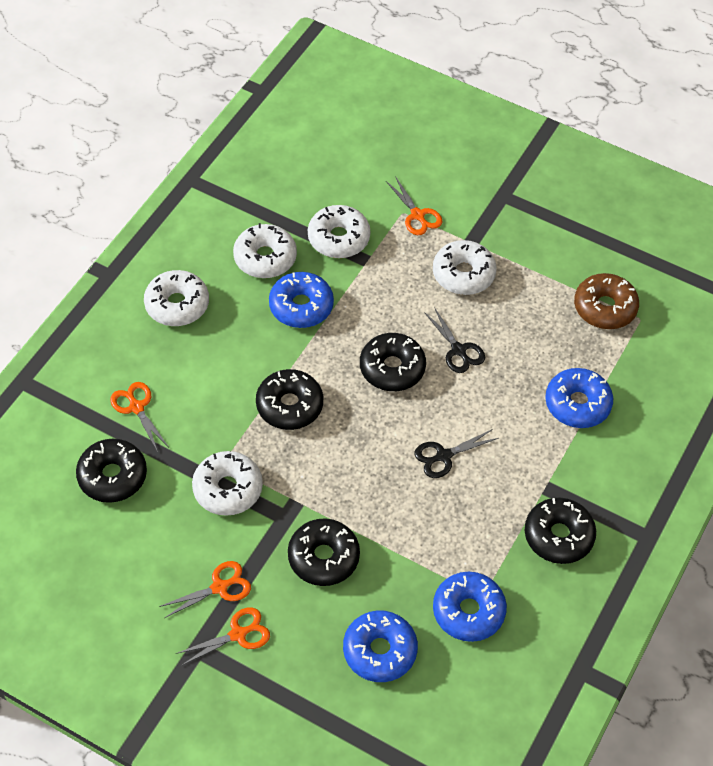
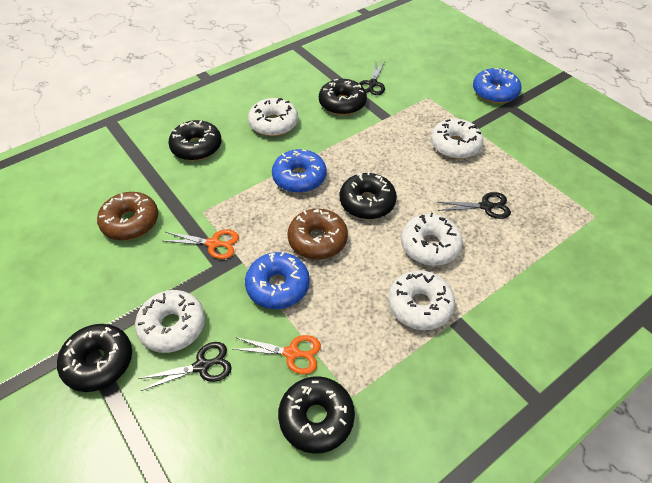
black scissors: [414,429,499,478] [424,307,485,373] = 2 -> [138,342,232,391] [359,61,385,95] [437,192,511,219] = 3
blue donut: [269,272,334,328] [343,610,418,682] [433,572,507,642] [545,368,613,428] = 4 -> [245,251,310,309] [272,149,327,193] [473,68,522,104] = 3
brown donut: [574,273,639,329] = 1 -> [97,192,158,240] [287,209,348,259] = 2
orange scissors: [110,382,168,452] [159,561,251,618] [176,607,270,666] [386,176,443,235] = 4 -> [165,229,239,259] [233,335,321,375] = 2

